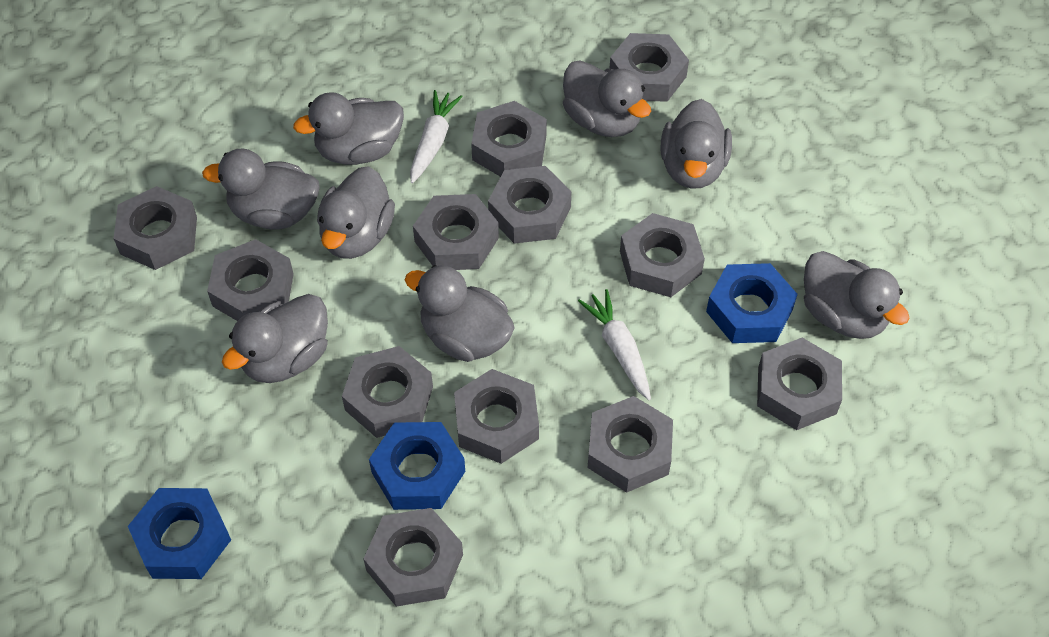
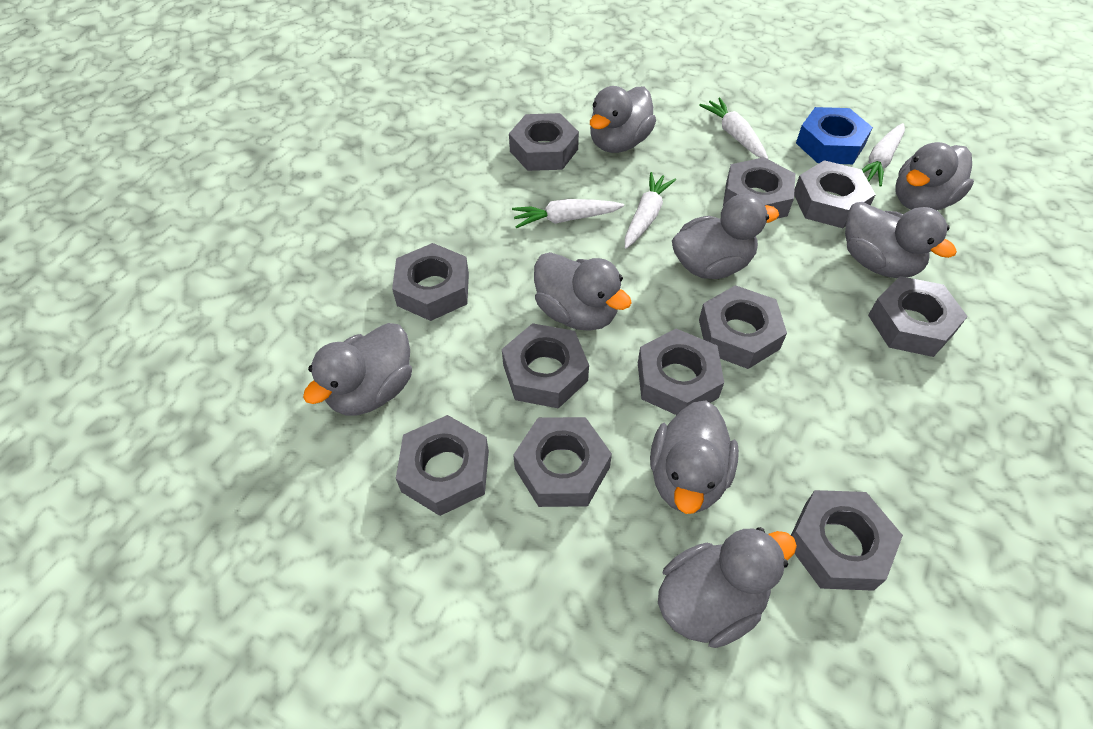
blue nut: [128,488,231,579] [369,422,465,510] [706,263,797,343] = 3 -> [796,107,873,164] = 1
grey nut: [114,186,197,270] [207,239,294,321] [342,346,433,438] [364,508,463,607] [413,194,499,270] [454,369,539,464] [471,101,547,177] [488,166,572,244] [588,396,673,493] [609,33,689,102] [620,213,705,297] [757,338,842,430] = 12 -> [392,243,469,321] [396,415,489,516] [502,323,589,409] [509,113,579,171] [513,417,612,507] [638,329,724,415] [699,285,787,369] [723,157,795,219] [791,490,903,591] [794,160,876,228] [868,276,968,357] = 11
white carrot: [410,90,463,183] [578,289,651,400] = 2 -> [512,199,624,228] [625,172,676,248] [699,97,768,159] [862,123,905,187] = 4

